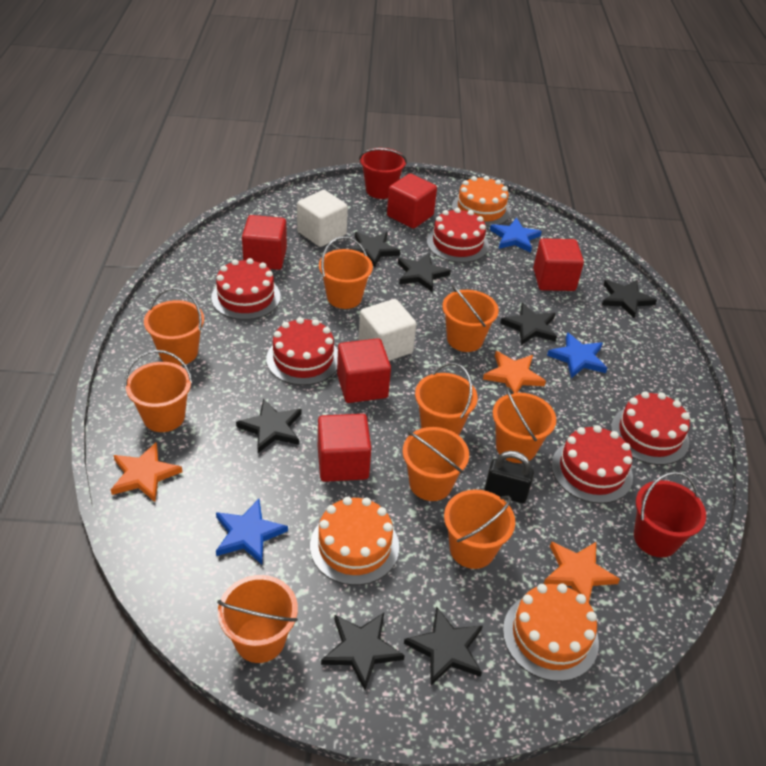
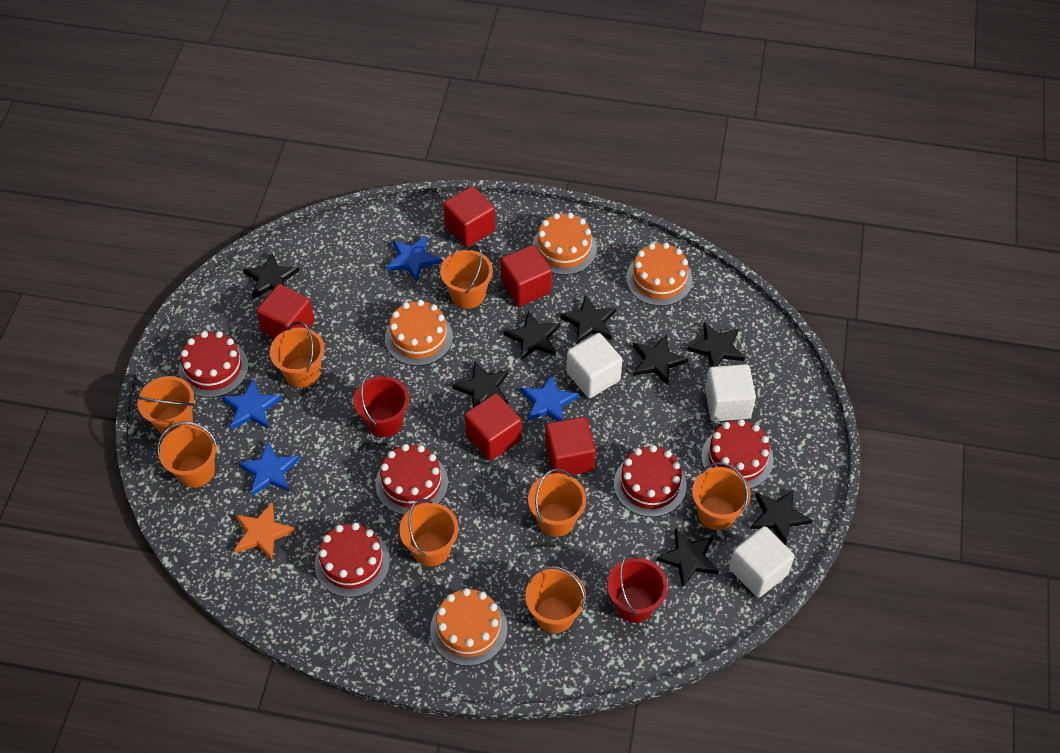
black padlock: [485,451,534,503] = 1 -> none = 0
black star: [236,398,301,453] [321,613,405,690] [349,232,400,267] [398,253,451,292] [404,606,483,685] [500,302,557,345] [602,280,657,318] = 7 -> [243,253,300,299] [453,361,509,407] [504,311,560,360] [560,295,616,344] [633,334,689,386] [656,528,719,587] [687,322,745,367] [750,490,812,545] = 8
blue star: [216,499,288,564] [490,218,542,253] [547,332,607,378] = 3 -> [222,379,282,430] [238,441,300,496] [386,236,441,282] [520,374,579,422] = 4
orange bucket: [125,350,193,432] [144,288,204,365] [217,575,298,663] [319,236,373,309] [403,427,469,501] [415,363,478,435] [442,284,499,352] [444,490,515,569] [493,387,556,463] = 9 -> [136,376,194,436] [157,422,218,488] [270,321,325,388] [399,499,458,566] [440,245,493,309] [525,566,586,633] [528,468,586,537] [692,462,751,530] = 8
orange cake: [310,497,399,585] [452,176,511,227] [503,584,599,682] = 3 -> [385,300,453,366] [430,588,508,666] [532,213,597,275] [626,242,693,306] = 4
orange star: [111,442,183,502] [483,351,546,393] [544,541,620,603] = 3 -> [234,502,295,560] = 1
white cube: [297,190,348,247] [359,299,417,361] = 2 -> [566,333,622,398] [705,364,756,422] [729,526,795,598] = 3

